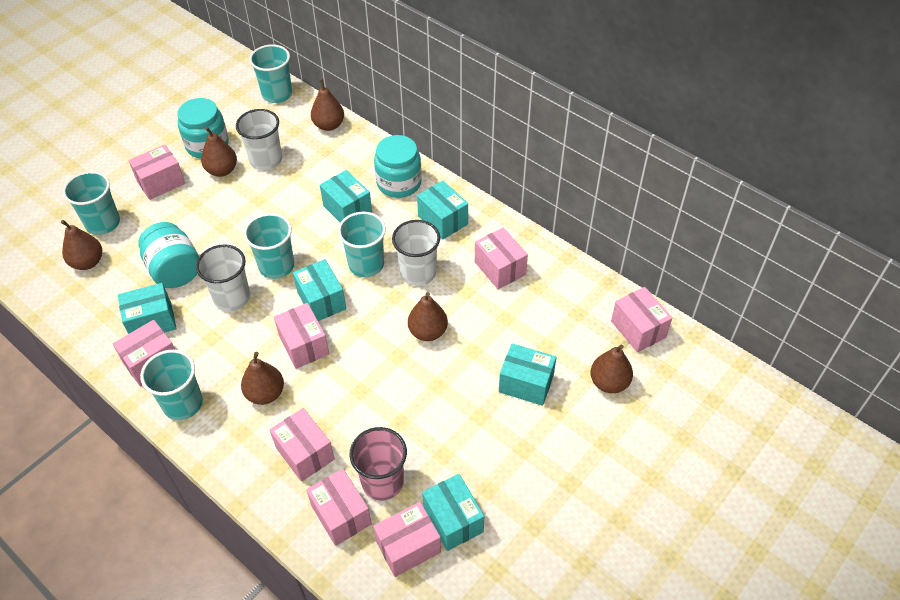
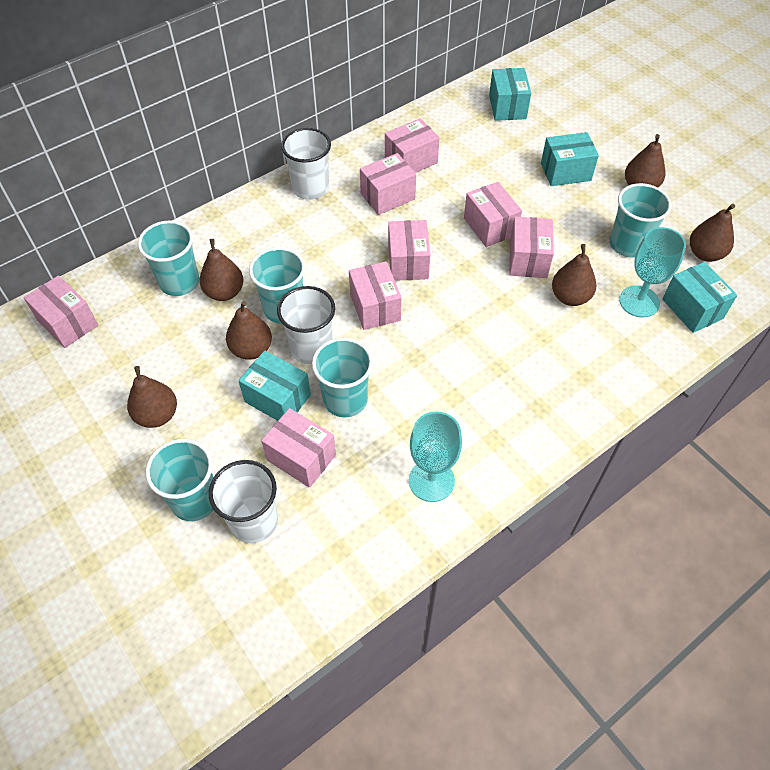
pink cup: [350,427,407,501] = 1 -> none = 0
turquoise box: [118,283,177,334] [293,259,346,321] [320,170,372,223] [417,181,468,240] [422,474,484,551] [499,343,556,406] = 6 -> [238,351,311,421] [489,68,531,121] [541,132,599,186] [662,262,737,333] = 4
turquoise goblet: none = 0 -> [409,411,462,502] [619,227,686,317] = 2
turquoise jar: [138,222,199,288] [177,98,229,159] [374,135,422,198] = 3 -> none = 0

